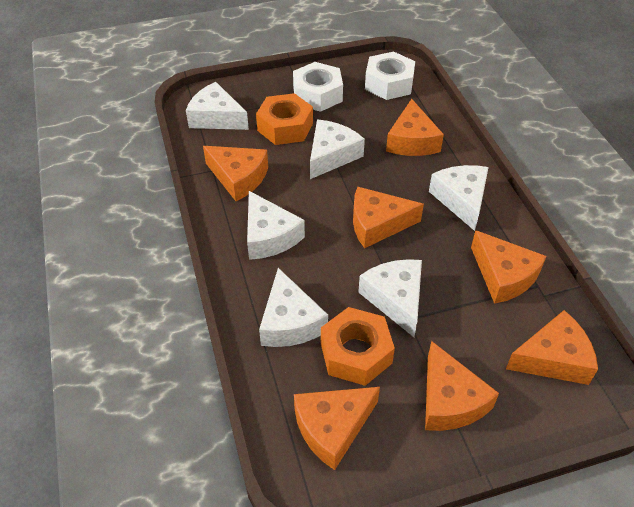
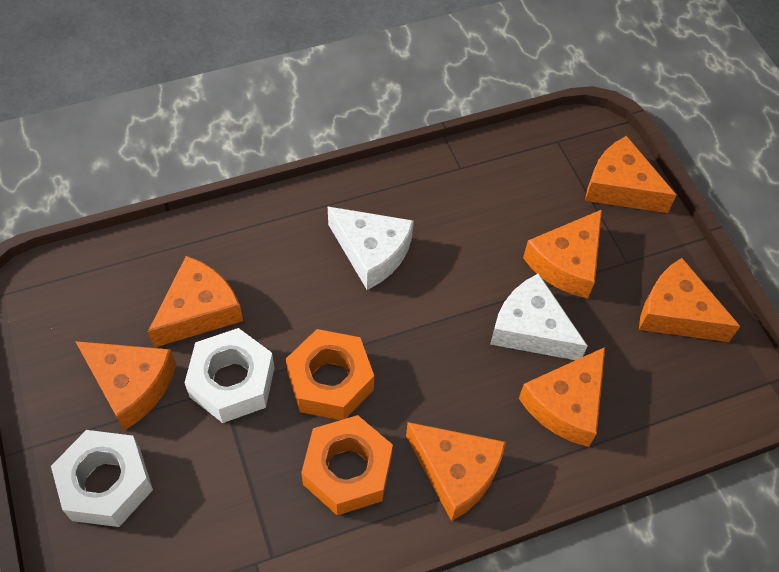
white cheese: [186,82,249,130] [247,191,305,260] [259,268,328,347] [310,120,365,179] [358,259,422,337] [429,165,489,231] = 6 -> [328,207,414,290] [490,273,588,360] = 2

